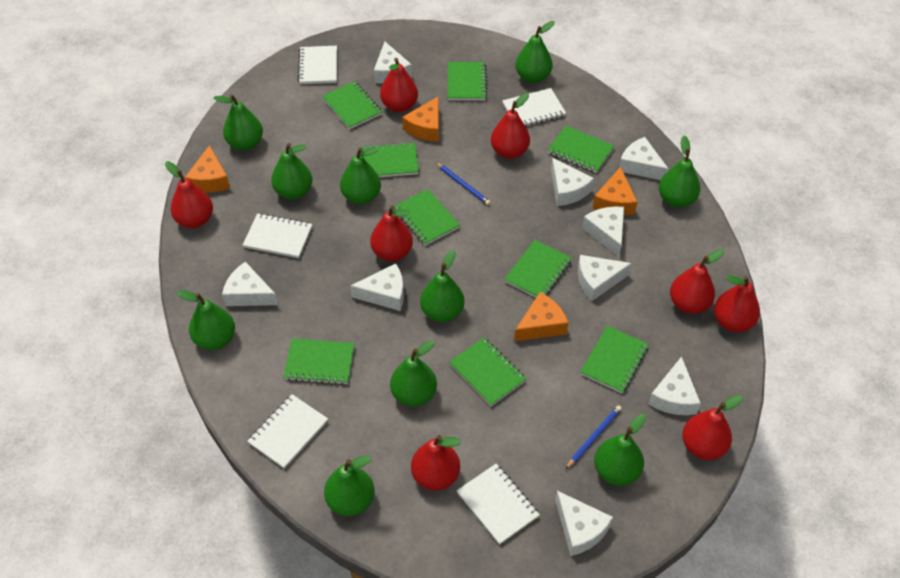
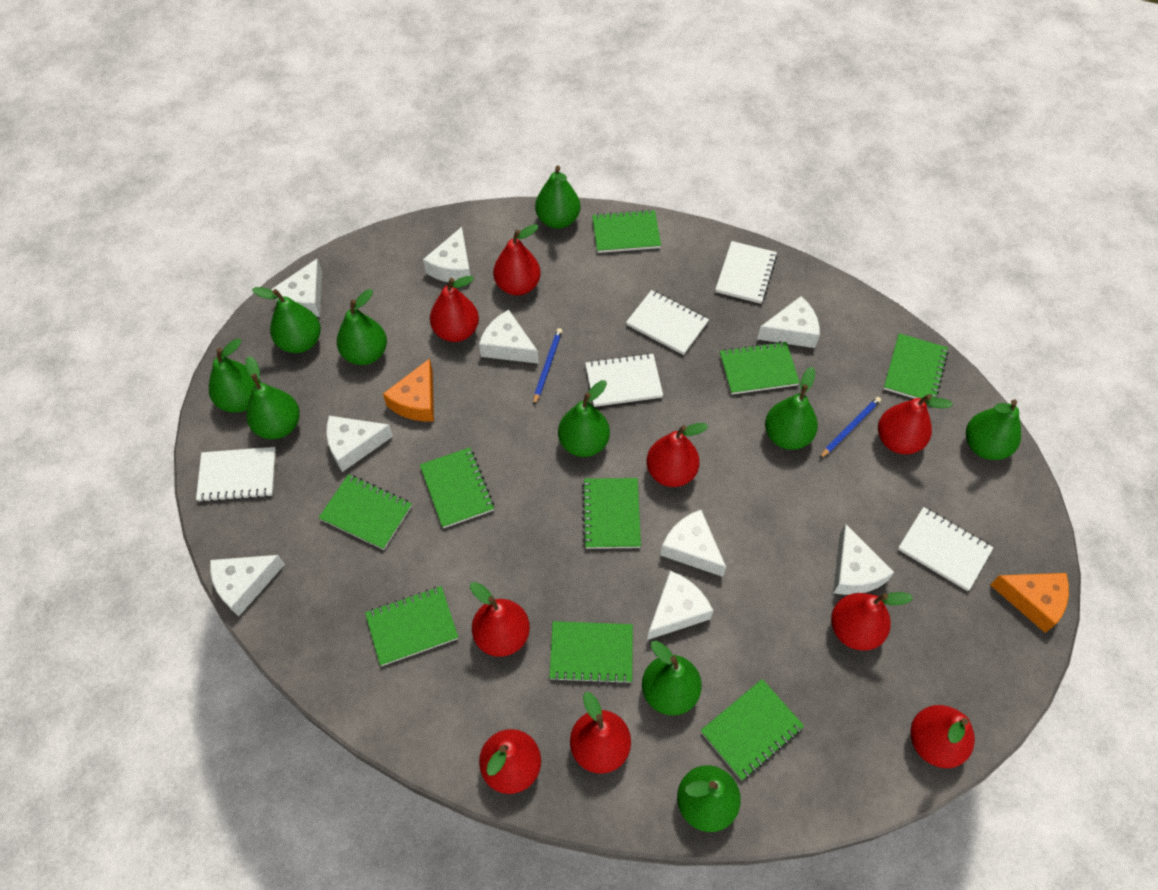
orange cheese: [185,145,230,193] [402,96,439,142] [514,292,568,341] [593,167,637,215] = 4 -> [383,358,434,421] [990,573,1069,633] = 2
red pear: [165,161,213,228] [370,206,413,261] [380,58,418,112] [411,435,461,491] [491,93,530,159] [670,249,724,314] [682,395,743,460] [714,275,760,332] = 8 -> [430,276,479,342] [470,582,530,657] [479,729,541,794] [493,224,541,295] [570,692,631,774] [646,423,708,487] [831,592,913,651] [878,394,953,454] [910,705,975,768] = 9

